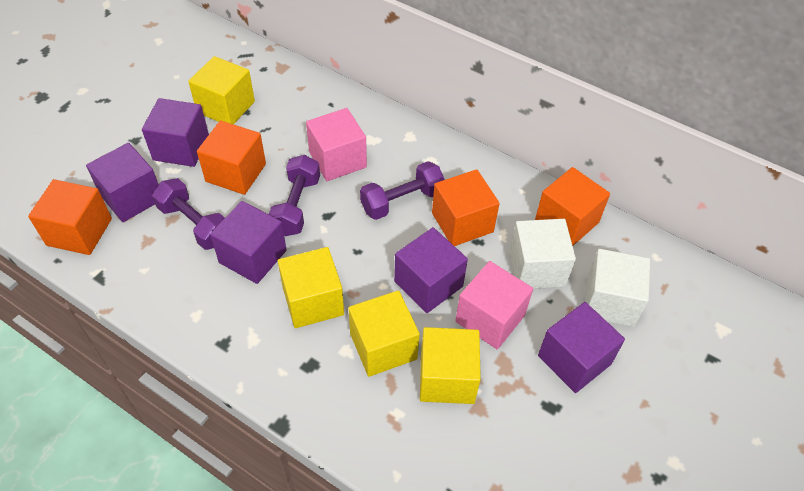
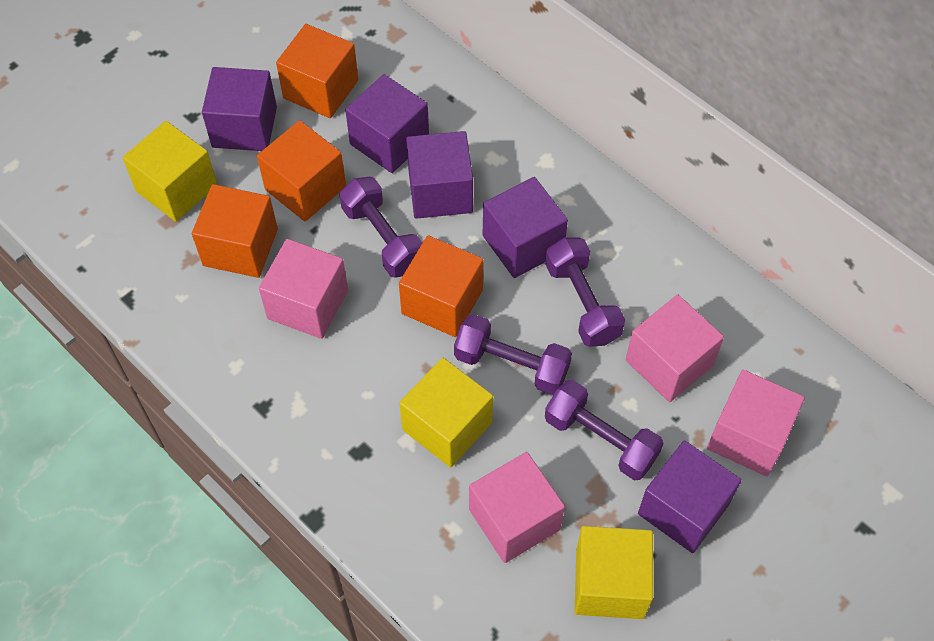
pink cube: [306,108,367,181] [455,261,533,349] = 2 -> [259,239,348,339] [469,452,565,563] [626,295,724,402] [707,370,805,476] = 4
purple dumbbell: [152,178,225,250] [269,155,320,236] [360,161,445,220] = 3 -> [340,177,422,278] [454,314,572,395] [545,237,625,347] [545,380,664,480] = 4
white cube: [509,219,576,289] [585,249,650,327] = 2 -> none = 0
yellow cube: [188,56,255,124] [278,247,344,328] [349,290,420,377] [420,327,481,404] = 4 -> [123,121,217,222] [399,358,493,468] [575,526,653,619] = 3

